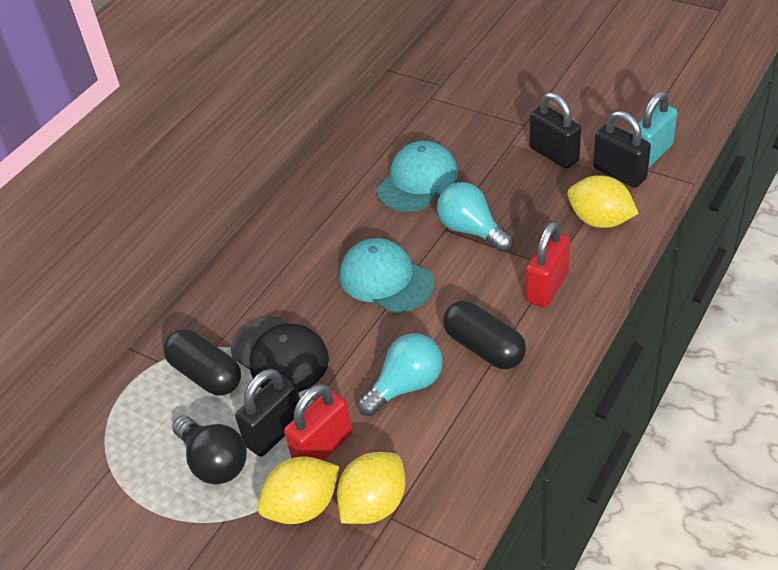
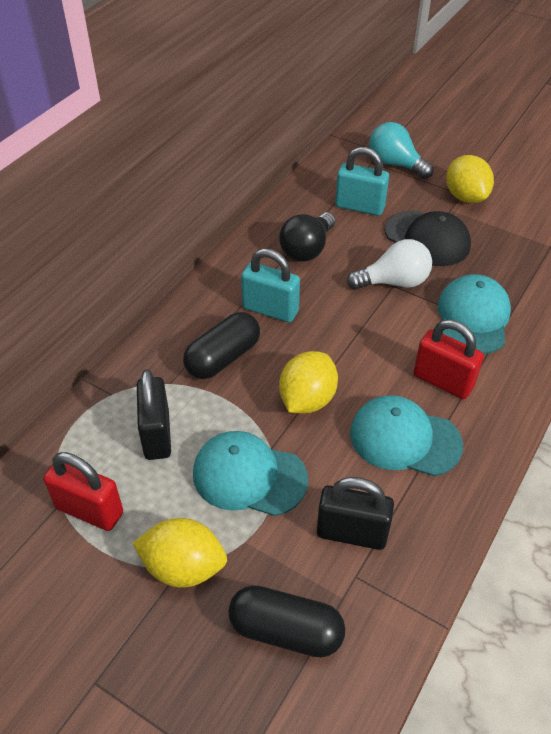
black padlock: [235,369,300,457] [529,92,581,169] [593,111,651,188] = 3 -> [137,369,171,460] [317,477,394,550] = 2
turquoise cap: [340,238,435,313] [377,141,458,212] = 2 -> [193,431,308,516] [350,395,463,476] [438,274,511,354] = 3
turquoise light bulb: [358,333,443,416] [437,182,512,252] = 2 -> [369,122,433,179] = 1
turquoise padlock: [631,91,677,169] = 1 -> [241,249,300,322] [335,147,389,216] = 2
white light bulb: none = 0 -> [347,239,432,290] = 1

